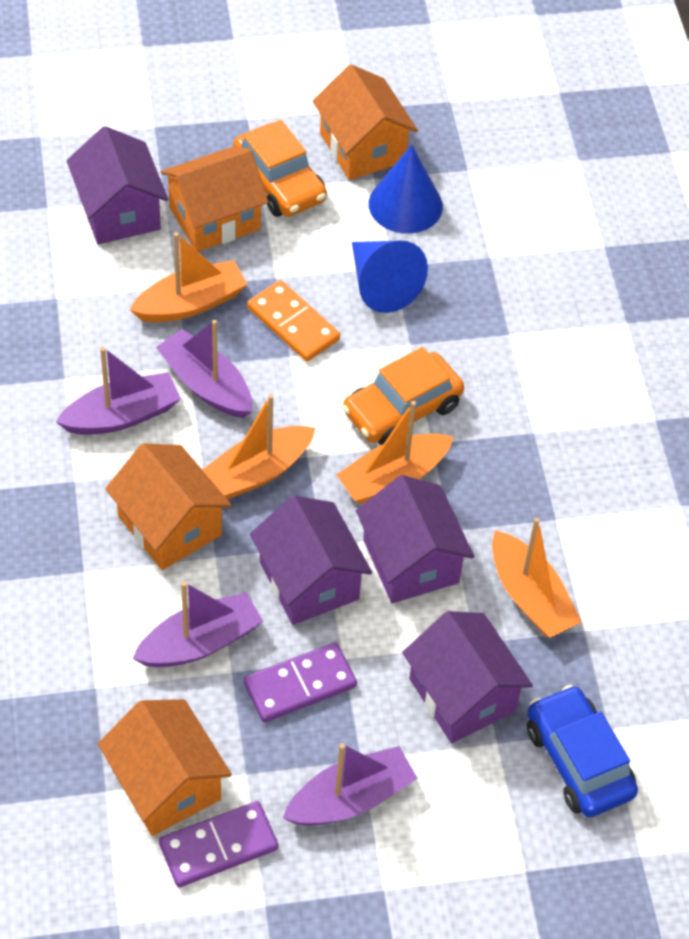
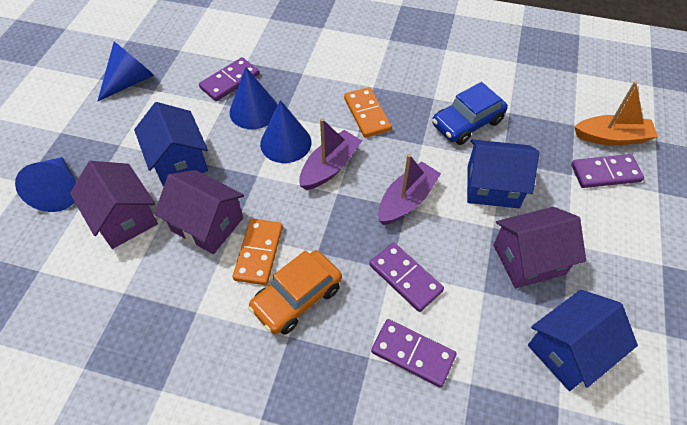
blue cone: [352,241,428,313] [369,145,443,234] = 2 -> [15,157,76,212] [98,42,154,101] [229,67,278,129] [260,100,311,163] = 4
blue house: none = 0 -> [134,102,208,187] [467,139,539,208] [528,290,638,391] = 3
orange boat: [130,232,247,322] [202,394,315,500] [336,401,453,504] [492,518,582,638] = 4 -> [574,82,658,145] = 1
orange car: [233,120,327,217] [342,347,464,445] = 2 -> [248,250,342,335] = 1
orange domino: [247,280,340,362] = 1 -> [233,219,283,285] [344,87,391,138] = 2
orange house: [98,699,232,836] [105,443,232,570] [161,147,269,252] [313,64,418,180] = 4 -> none = 0
purple boat: [56,347,181,435] [132,581,263,668] [156,320,252,418] [283,743,418,826] = 4 -> [299,119,362,190] [378,154,441,225] = 2
purple domino: [159,801,278,887] [243,642,357,723] = 2 -> [199,57,259,101] [369,242,444,312] [371,319,456,388] [571,154,644,188] = 4
purple house: [66,126,168,244] [250,495,372,625] [356,475,474,603] [402,611,533,743] = 4 -> [70,161,158,249] [155,170,244,254] [493,207,586,288] = 3

